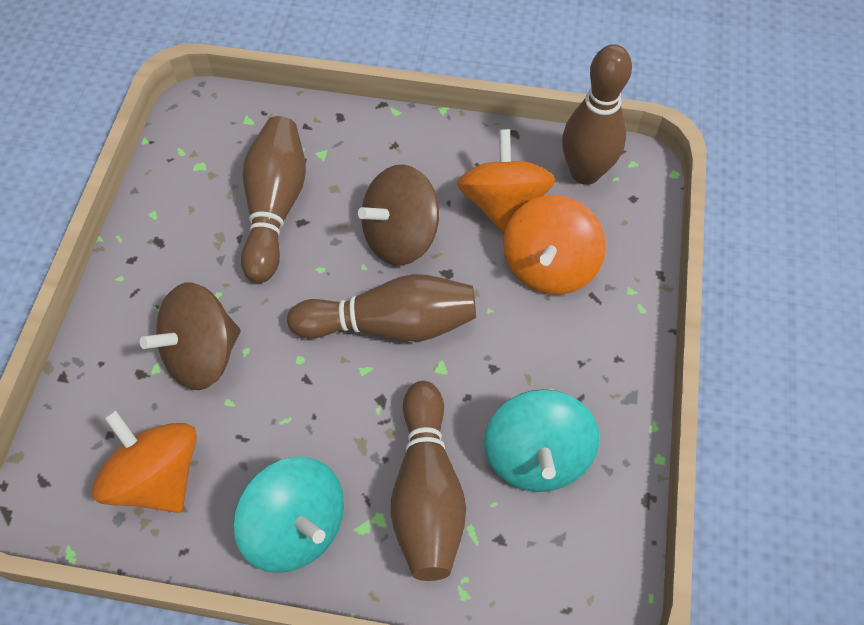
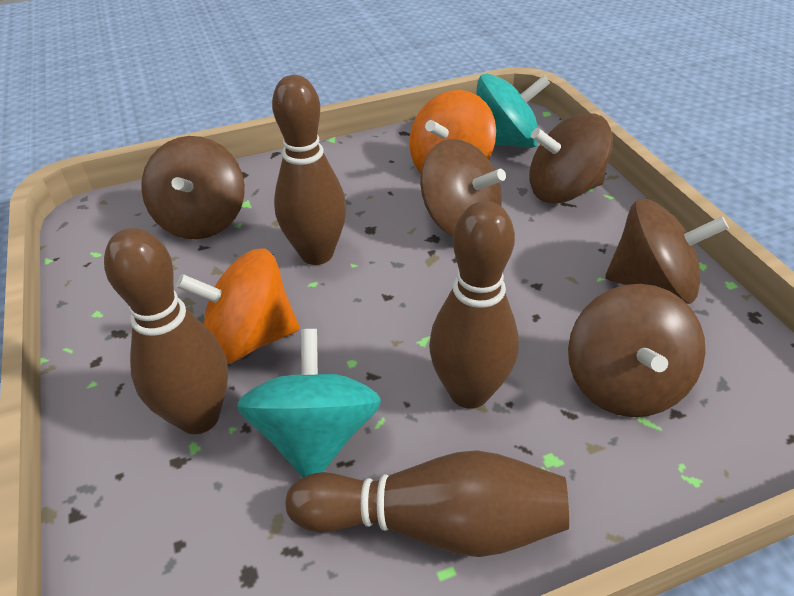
brown spinning top: [140,283,241,390] [358,164,439,266] = 2 -> [141,136,245,239] [420,139,506,237] [529,113,613,204] [568,284,706,417] [605,199,729,304] = 5
orange spinning top: [92,410,197,513] [457,129,556,234] [503,195,606,295] = 3 -> [176,249,299,364] [409,90,496,173] = 2

